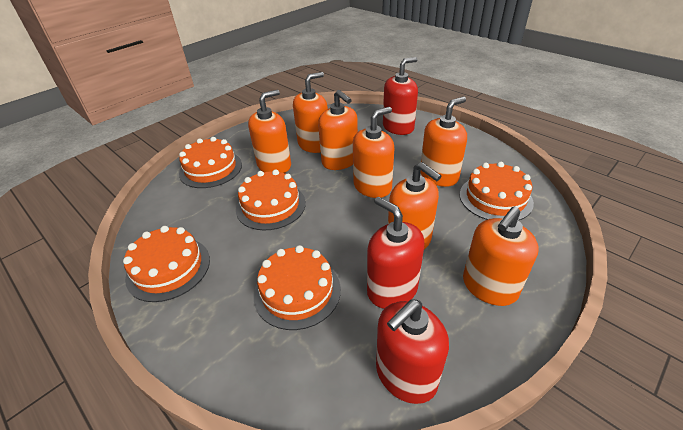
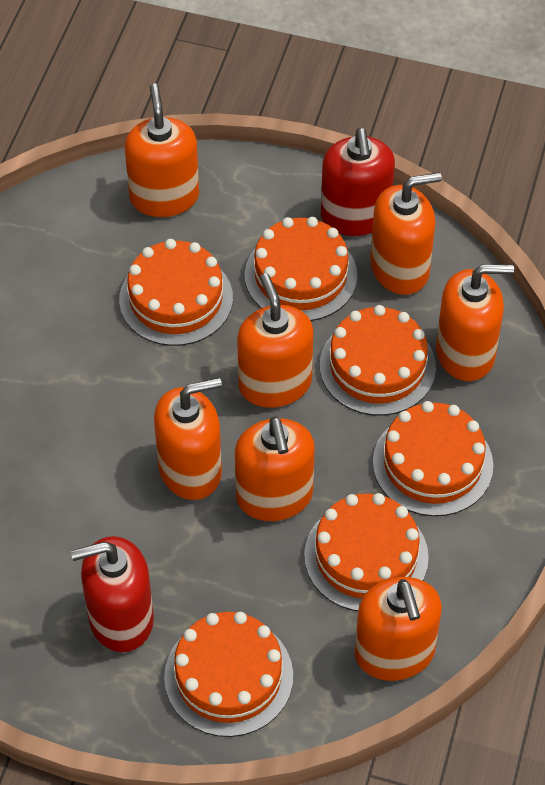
orange cake: [123,226,210,302] [179,137,242,188] [236,169,306,230] [254,245,341,330] [460,162,534,220] = 5 -> [119,239,233,346] [164,612,293,737] [245,217,357,321] [304,493,429,611] [320,305,436,416] [373,401,493,516] = 6
red soap dispenser: [367,197,424,309] [376,299,449,404] [383,57,418,135] = 3 -> [71,536,154,652] [321,128,395,236] = 2

